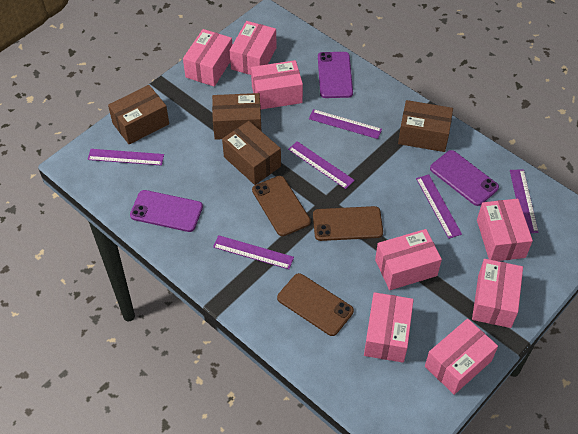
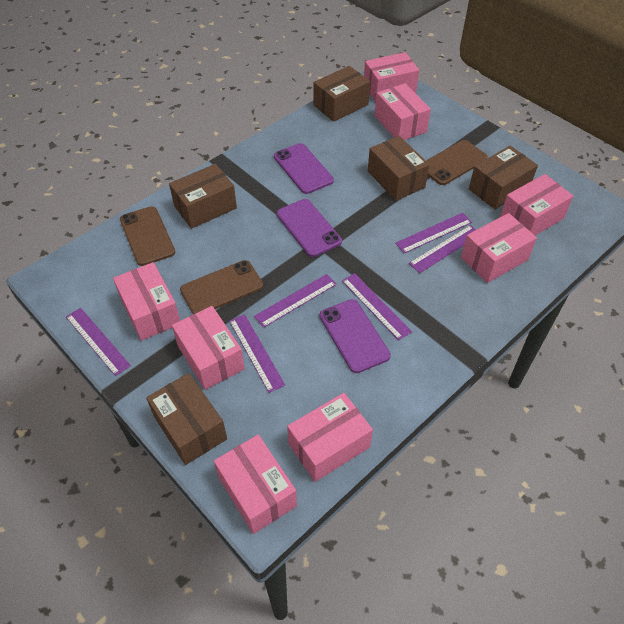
brown box: [108,85,169,145] [212,93,261,140] [222,121,281,185] [398,100,453,152] = 4 -> [146,373,227,465] [169,164,237,229] [314,66,370,122] [368,136,429,201] [469,146,538,210] = 5

